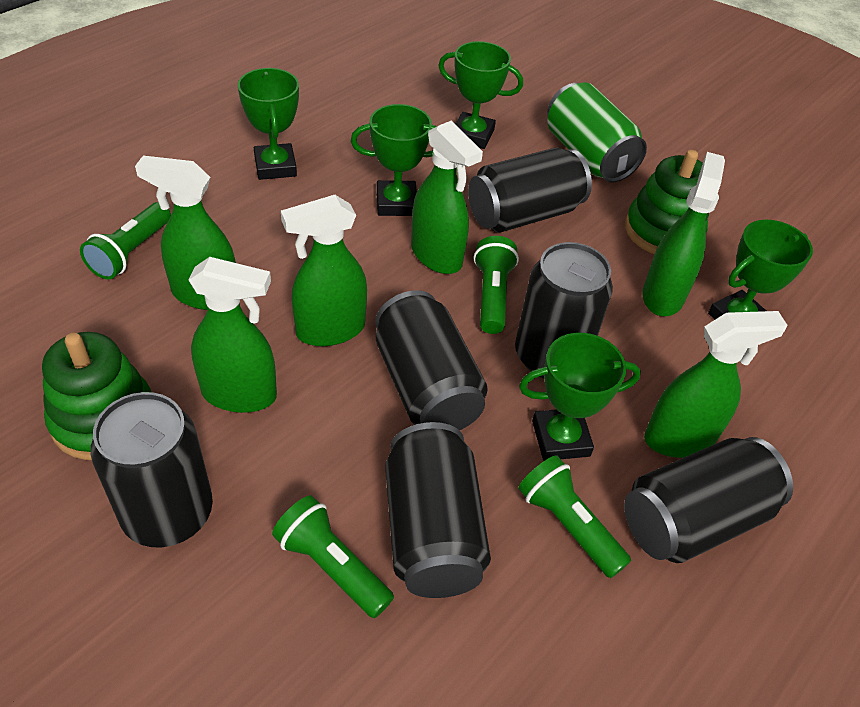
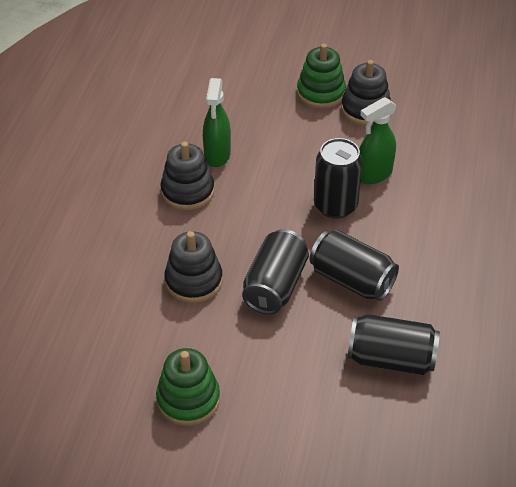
black can: [91,392,213,547] [375,290,488,430] [385,422,491,598] [468,148,592,233] [515,242,613,379] [624,437,793,563] = 6 -> [242,229,309,315] [310,230,399,301] [314,138,363,219] [348,314,440,375] = 4
black stacking toy: none = 0 -> [160,142,214,210] [164,231,223,303] [341,60,391,125] = 3
green can: [547,83,647,183] = 1 -> none = 0
green flashlight: [80,202,171,280] [272,495,394,618] [474,236,519,334] [518,455,631,578] = 4 -> none = 0
green spray bottle: [135,156,236,310] [189,257,277,413] [281,195,367,346] [411,121,483,274] [642,152,725,316] [644,311,788,458] = 6 -> [203,78,231,167] [359,97,397,184] = 2
green trophy: [238,68,299,180] [351,104,437,216] [438,41,523,149] [519,333,641,461] [708,219,813,320] = 5 -> none = 0

